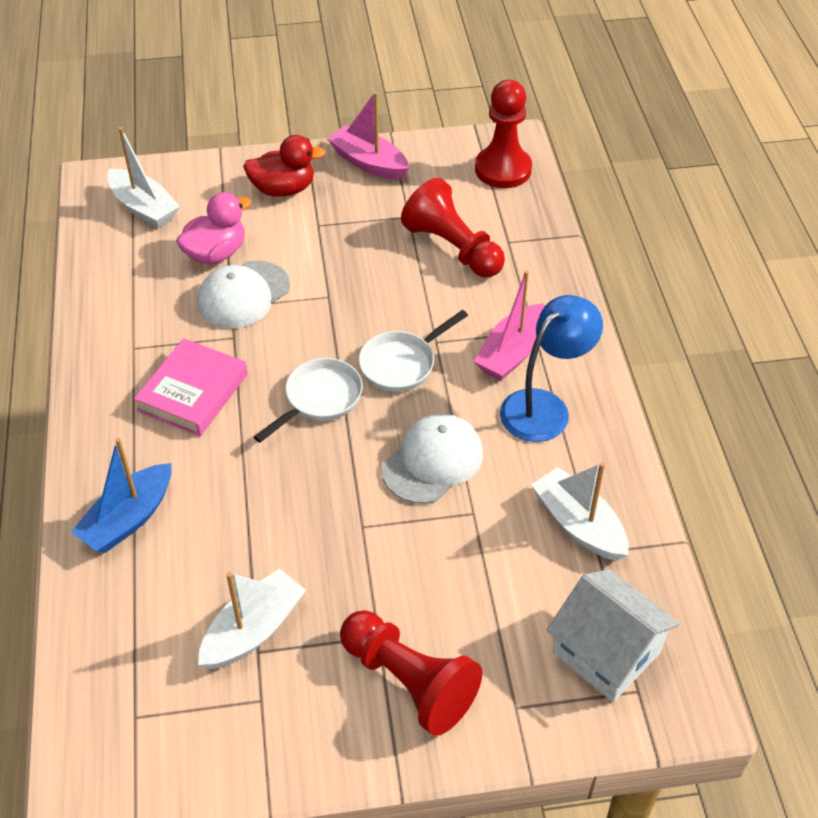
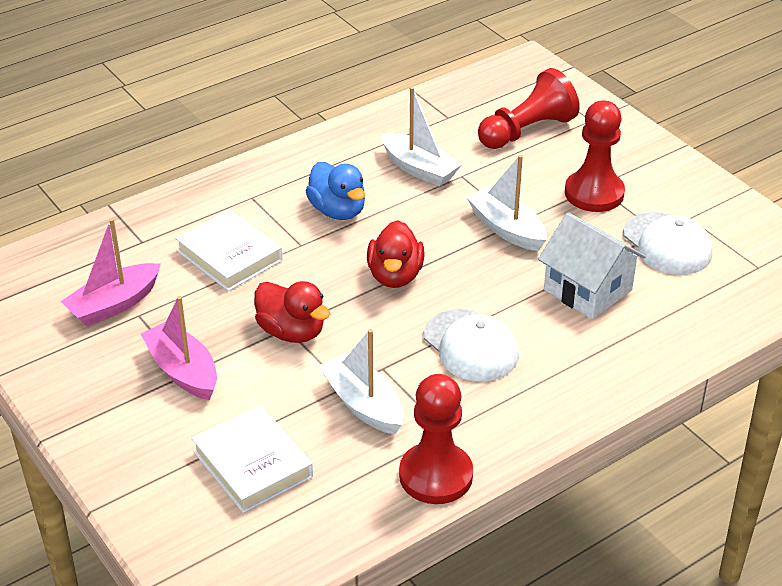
blue boat: [71,438,172,553] = 1 -> none = 0
blue duck: none = 0 -> [306,162,365,220] = 1
blue lamp: [500,295,603,442] = 1 -> none = 0
pink book: [134,338,248,436] = 1 -> none = 0
pink duck: [176,192,251,264] = 1 -> none = 0
red duck: [243,135,326,197] = 1 -> [254,281,330,343] [367,220,424,288] = 2
white book: none = 0 -> [175,209,283,291] [191,405,313,513] = 2
white pan: [254,358,363,443] [359,310,468,392] = 2 -> none = 0

